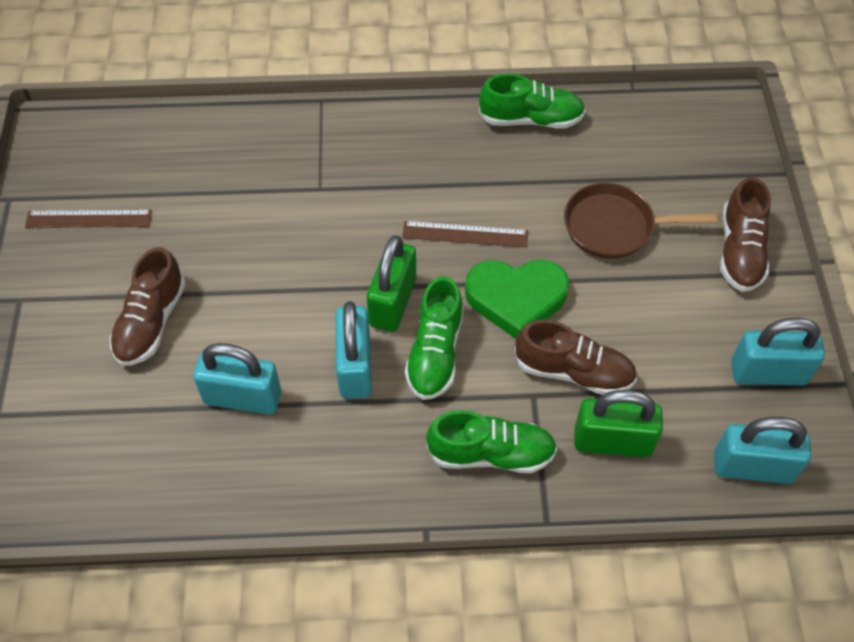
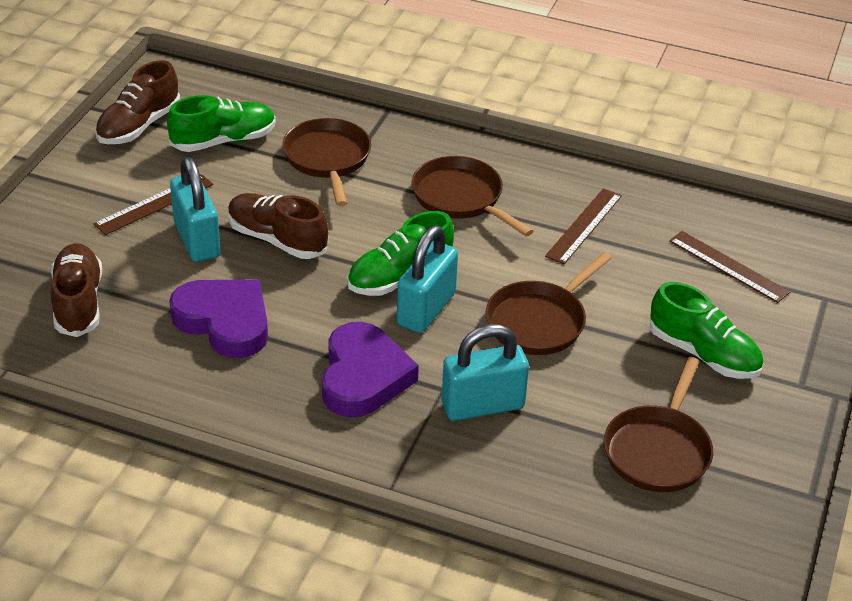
brown pan: [564,183,717,259] = 1 -> [282,118,371,206] [412,156,533,236] [486,252,612,355] [604,357,713,492] = 4
brown ruler: [25,210,152,228] [402,221,528,248] = 2 -> [94,174,213,235] [545,188,622,264] [669,231,790,303] = 3
green heart: [465,259,569,339] = 1 -> none = 0
green padlock: [367,235,416,332] [574,390,663,457] = 2 -> none = 0
purple heart: none = 0 -> [169,279,268,358] [322,322,419,418] = 2
turquoise padlock: [193,343,281,415] [335,301,372,399] [714,417,811,484] [731,317,825,385] = 4 -> [170,157,220,262] [397,225,458,333] [442,324,529,421] = 3

